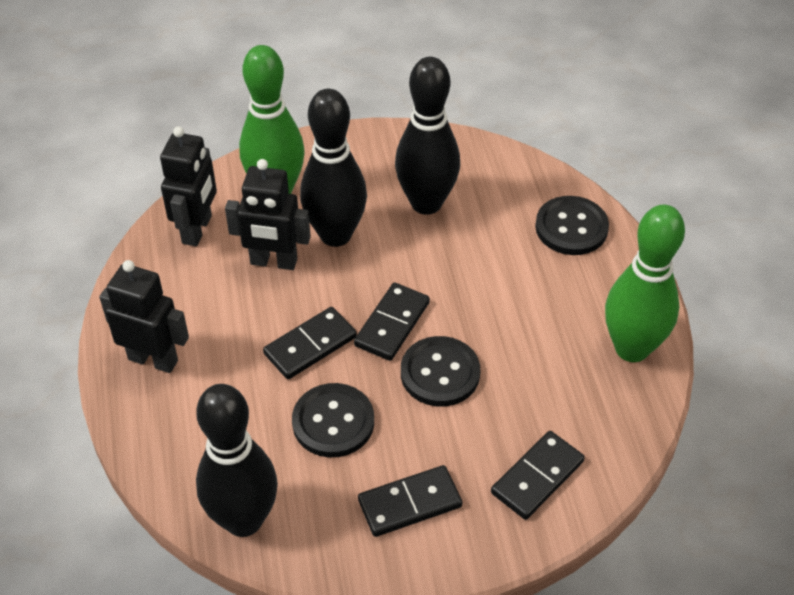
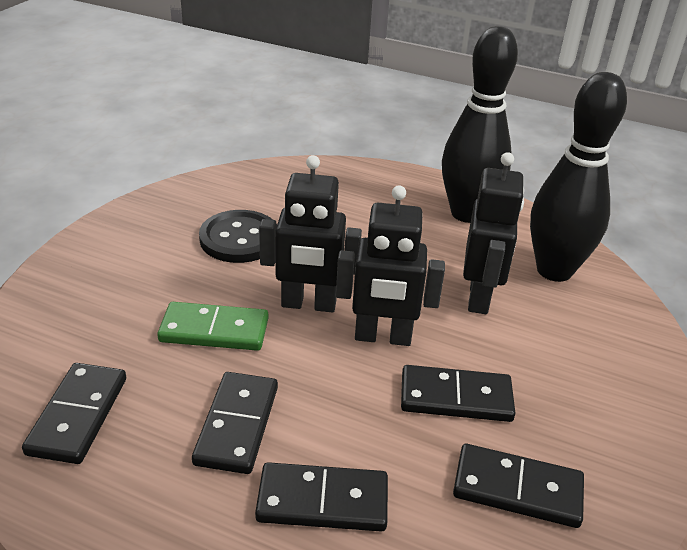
black bowling pin: [196,384,278,537] [300,89,367,247] [395,57,460,215] = 3 -> [442,26,518,223] [530,72,627,282] = 2
black button: [292,383,374,457] [401,336,480,406] [535,196,609,255] = 3 -> [199,210,277,263] = 1
black domino: [263,307,357,379] [354,282,430,361] [358,465,462,537] [491,431,585,520] = 4 -> [22,363,126,464] [192,372,278,474] [255,462,388,532] [401,365,516,422] [453,444,584,528] = 5
green bowling pin: [239,45,305,194] [605,205,685,362] = 2 -> none = 0
green domino: none = 0 -> [157,302,268,351] = 1

